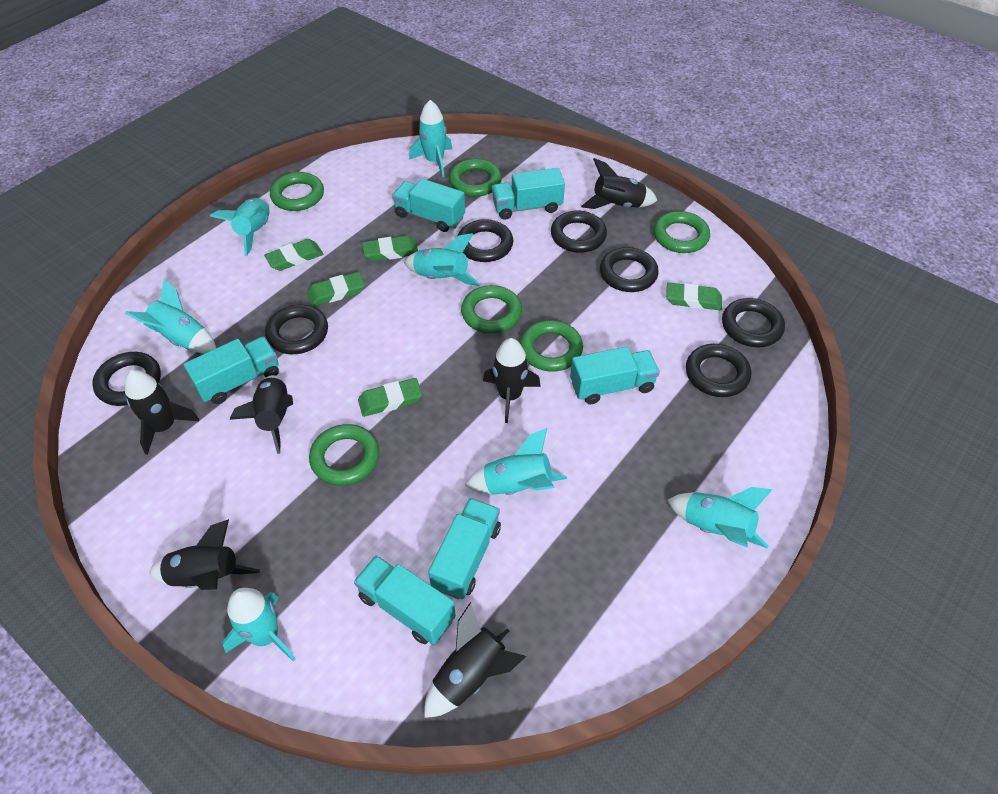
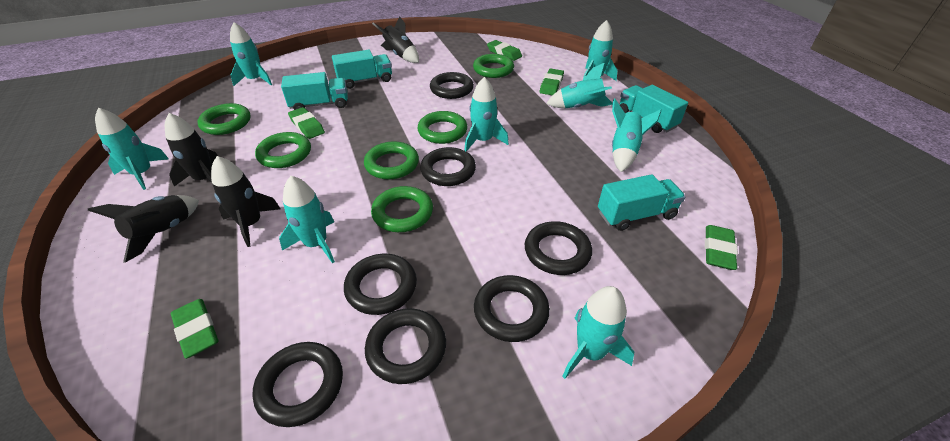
black rocket: [125,370,199,455] [149,519,260,590] [230,375,293,454] [424,602,526,718] [483,338,541,423] [581,158,658,209] = 6 -> [88,195,199,263] [165,113,218,187] [211,156,280,247] [372,17,419,63] = 4
turquoise rocket: [125,280,216,354] [210,198,270,256] [222,588,296,661] [404,233,480,286] [409,100,452,177] [465,428,567,495] [667,487,773,549] = 7 -> [95,108,169,190] [230,22,272,86] [279,176,335,263] [464,77,509,152] [546,63,613,108] [562,286,634,379] [583,20,618,81] [612,99,661,172] = 8
turquoise truck: [184,337,279,404] [354,555,456,645] [392,179,465,232] [428,498,501,599] [492,168,565,220] [570,347,660,404] = 6 -> [281,72,348,110] [332,50,392,89] [598,174,686,231] [620,85,688,133] = 4

